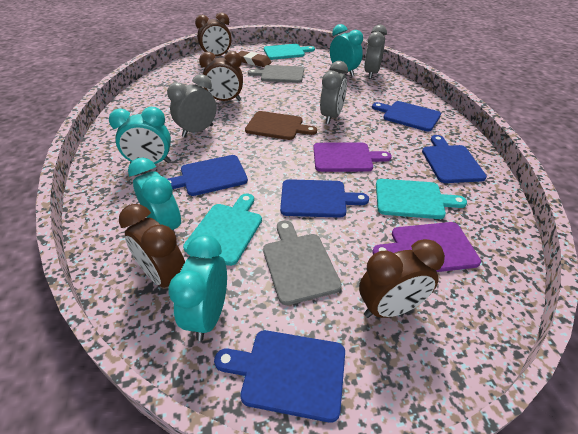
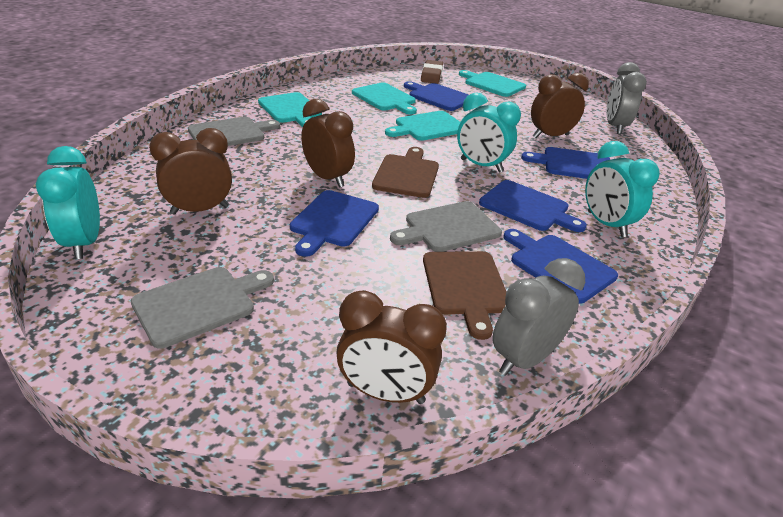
brown cutting board: [245,111,317,140] = 1 -> [372,147,439,198] [423,251,506,340] = 2
grey clock: [167,74,217,137] [320,61,348,124] [364,25,387,79] = 3 -> [492,258,585,376] [606,62,647,134] = 2
grey cutting board: [248,65,304,83] [263,220,342,305] = 2 -> [131,267,274,349] [188,117,280,146] [390,201,502,252] = 3
purple cutting board: [313,143,391,172] [372,222,481,272] = 2 -> none = 0
turquoise clock: [109,107,171,164] [128,157,181,239] [168,234,227,341] [330,24,363,77] = 4 -> [36,146,100,259] [457,92,521,173] [585,141,659,237] = 3
turquoise cutting board: [183,193,262,266] [264,44,315,60] [376,179,467,219] = 3 -> [258,92,322,127] [352,82,417,115] [385,111,460,141] [459,70,526,97] = 4

